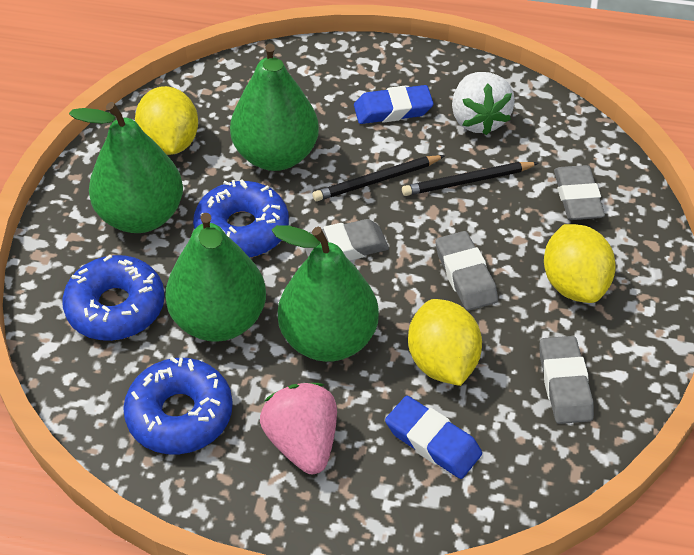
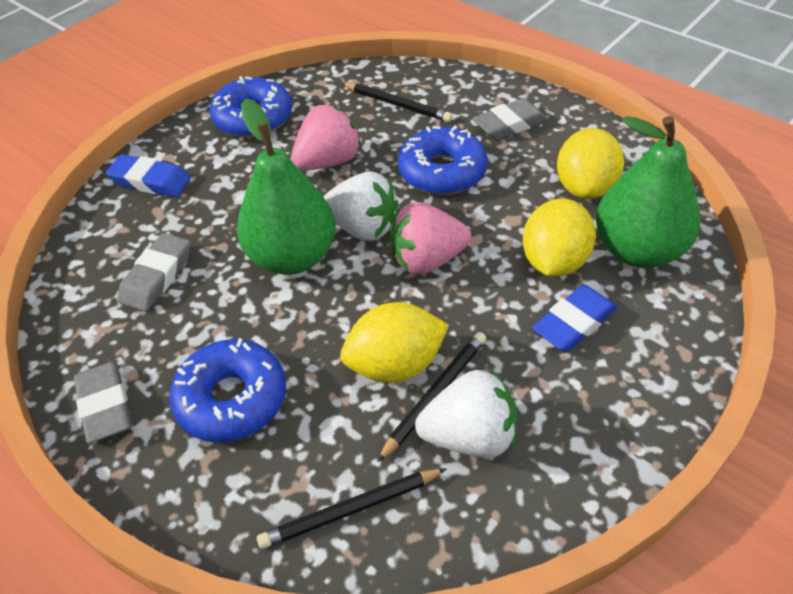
black pencil: [313,155,445,201] [402,162,539,196] = 2 -> [257,468,447,549] [342,83,453,122] [377,332,486,462] = 3
green pear: [69,102,183,233] [165,213,266,342] [230,43,319,171] [271,225,379,362] = 4 -> [237,98,336,275] [596,116,700,268] = 2
grey eraser: [305,219,389,261] [436,231,498,311] [539,336,594,424] [554,165,605,220] = 4 -> [74,361,132,444] [118,233,191,312] [473,98,547,140] = 3
pink strawberry: [260,383,337,474] = 1 -> [291,105,361,171] [390,202,471,274] = 2
white strawberry: [452,72,515,135] = 1 -> [324,171,399,241] [415,370,517,458] = 2

